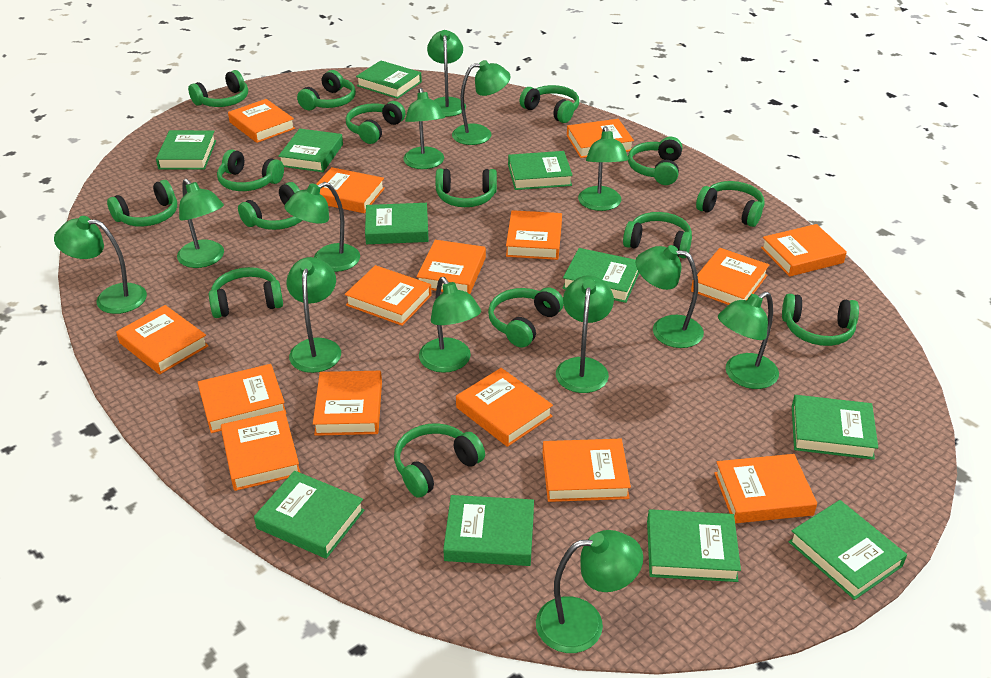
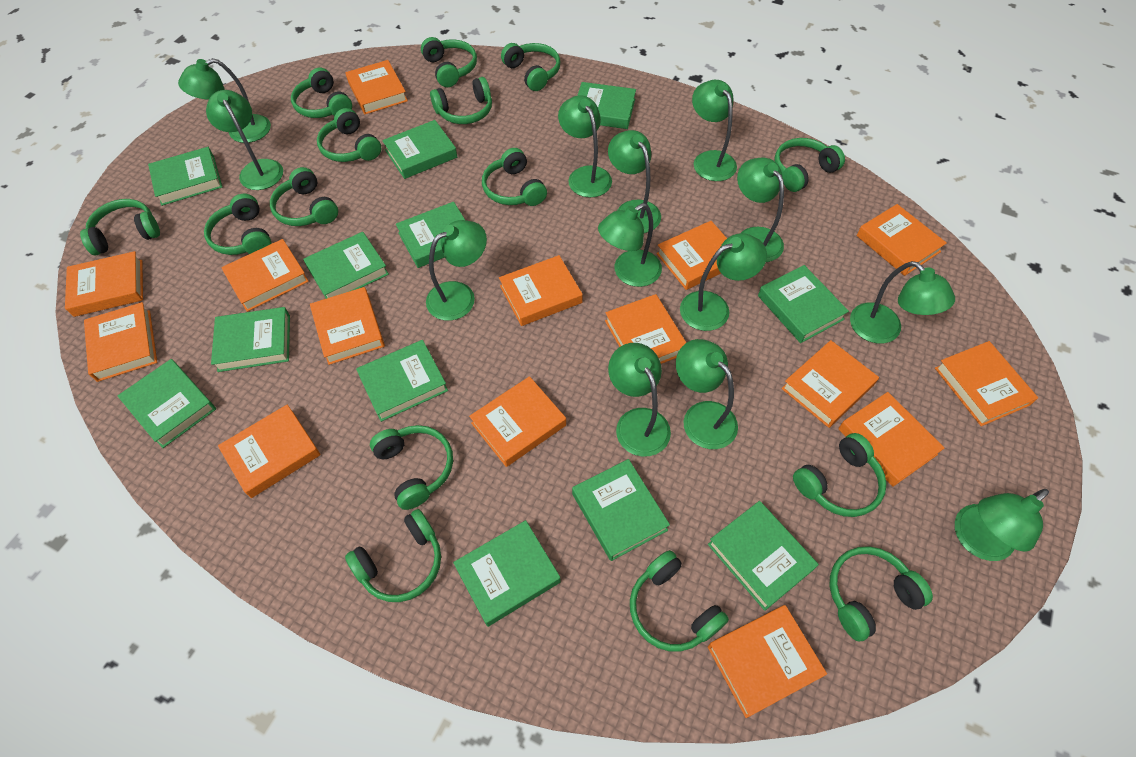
green book: [156,130,216,170] [254,471,364,559] [278,129,343,172] [356,60,422,99] [365,203,429,244] [443,495,534,566] [508,151,573,190] [562,248,639,303] [647,509,741,582] [789,500,907,600] [792,395,878,460] = 11 -> [117,359,216,448] [148,147,222,206] [211,307,290,372] [303,232,389,299] [356,340,448,422] [382,120,457,179] [396,202,465,268] [453,520,561,627] [572,459,670,561] [577,82,636,129] [708,501,819,611] [758,265,849,343] = 12

